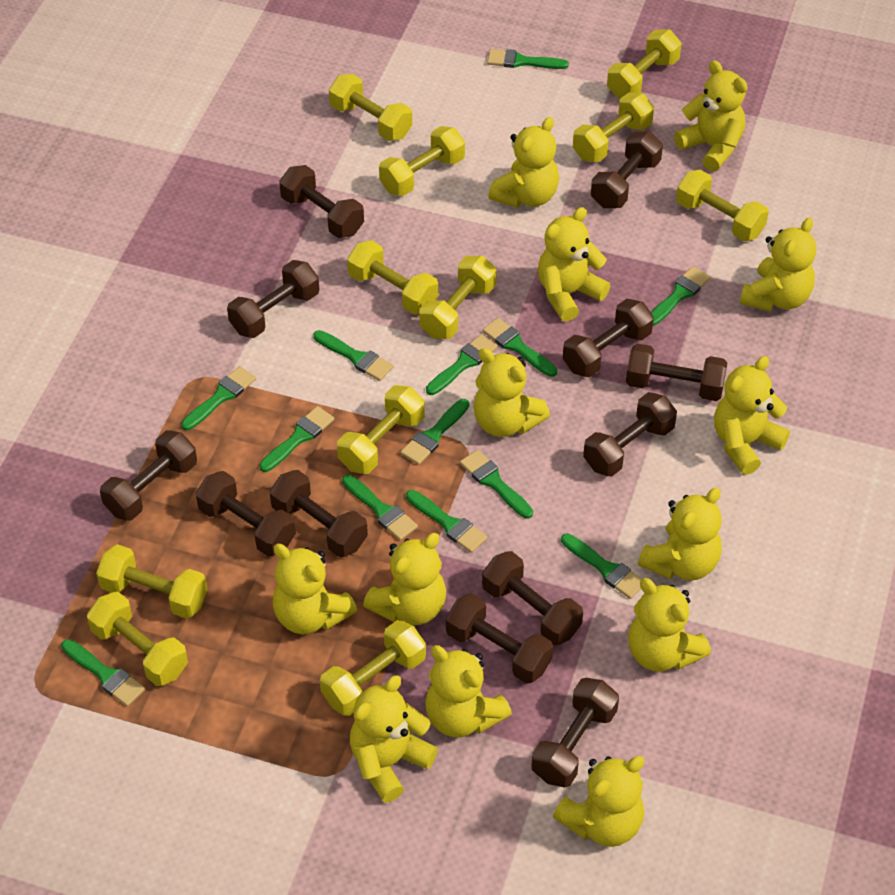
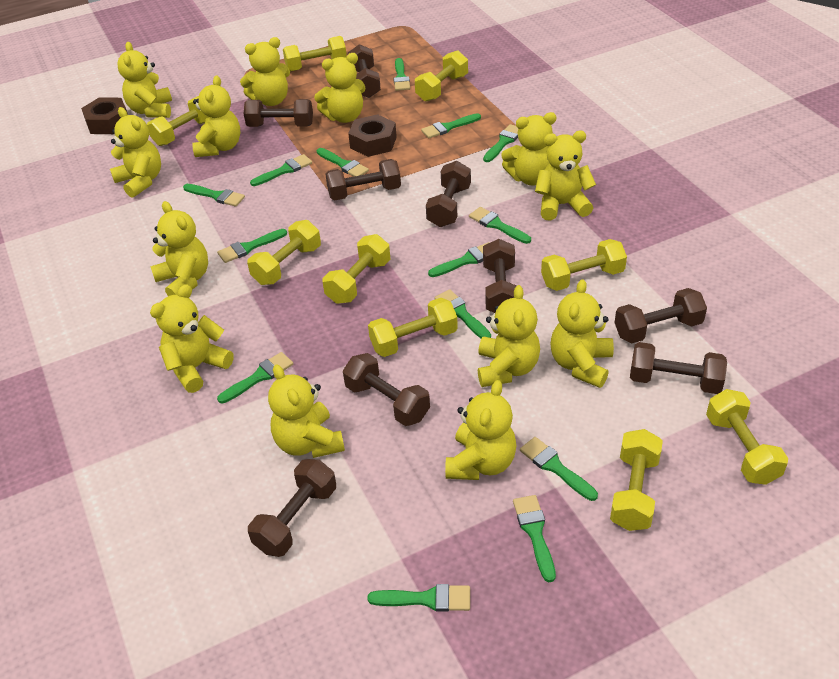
brown dumbbell: [100,430,197,521] [196,471,296,556] [227,260,319,338] [270,470,368,557] [279,165,364,238] [446,593,553,684] [482,551,583,645] [531,678,619,788] [563,299,654,377] [583,392,677,476] [591,131,663,208] [626,344,728,401] = 12 -> [244,99,313,127] [248,459,336,557] [325,159,401,200] [343,353,430,426] [348,44,381,98] [426,161,471,227] [483,239,516,313] [614,288,707,343] [630,342,727,394] = 9
brown nut: none = 0 -> [81,97,128,134] [348,114,397,157] = 2
green brush: [61,639,145,706] [181,366,256,430] [259,406,334,472] [313,330,394,381] [342,474,418,540] [400,399,469,465] [406,490,487,553] [426,334,498,395] [460,450,533,519] [482,318,557,377] [487,49,569,69] [561,533,642,599] [651,266,710,326] = 13 -> [183,184,245,207] [217,229,287,263] [217,352,293,403] [250,154,312,186] [317,148,369,176] [367,584,470,612] [393,58,410,91] [421,113,481,138] [428,242,489,277] [434,289,491,339] [469,207,531,244] [483,124,518,162] [513,495,556,582] [520,437,598,501] = 14
yellow dumbbell: [87,592,188,686] [96,544,208,619] [320,620,426,716] [329,74,412,141] [337,385,425,474] [347,240,438,315] [379,126,465,196] [419,256,497,339] [573,93,654,162] [607,30,681,99] [676,170,769,241] = 11 -> [147,96,207,146] [247,220,321,285] [283,36,347,71] [322,234,390,304] [368,298,458,357] [415,50,468,102] [541,239,627,291] [610,429,663,531] [706,389,788,485] = 9

